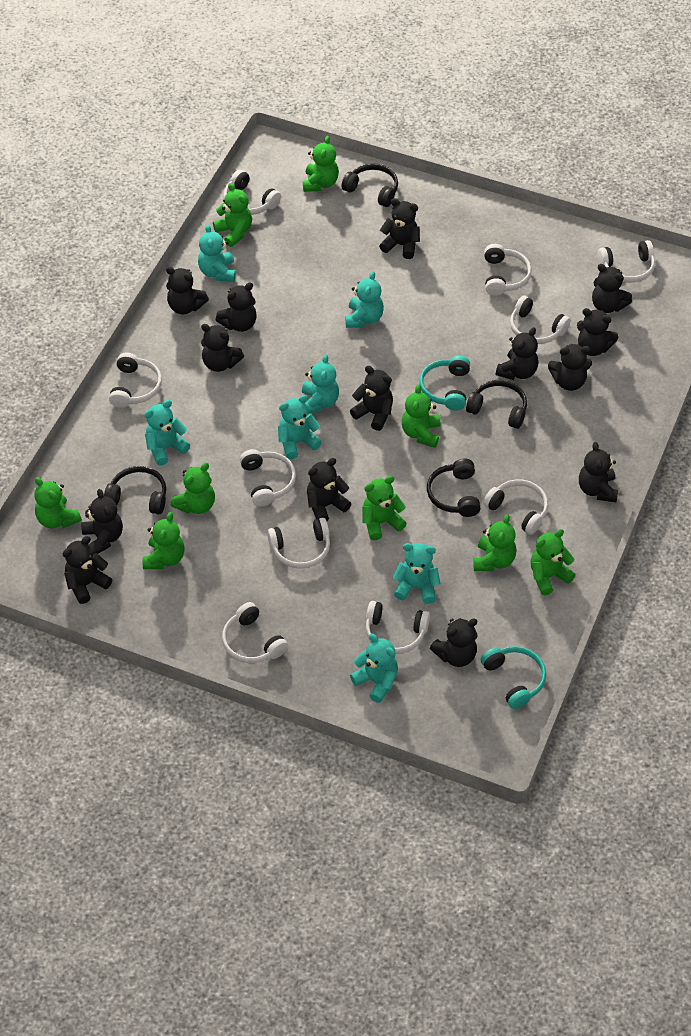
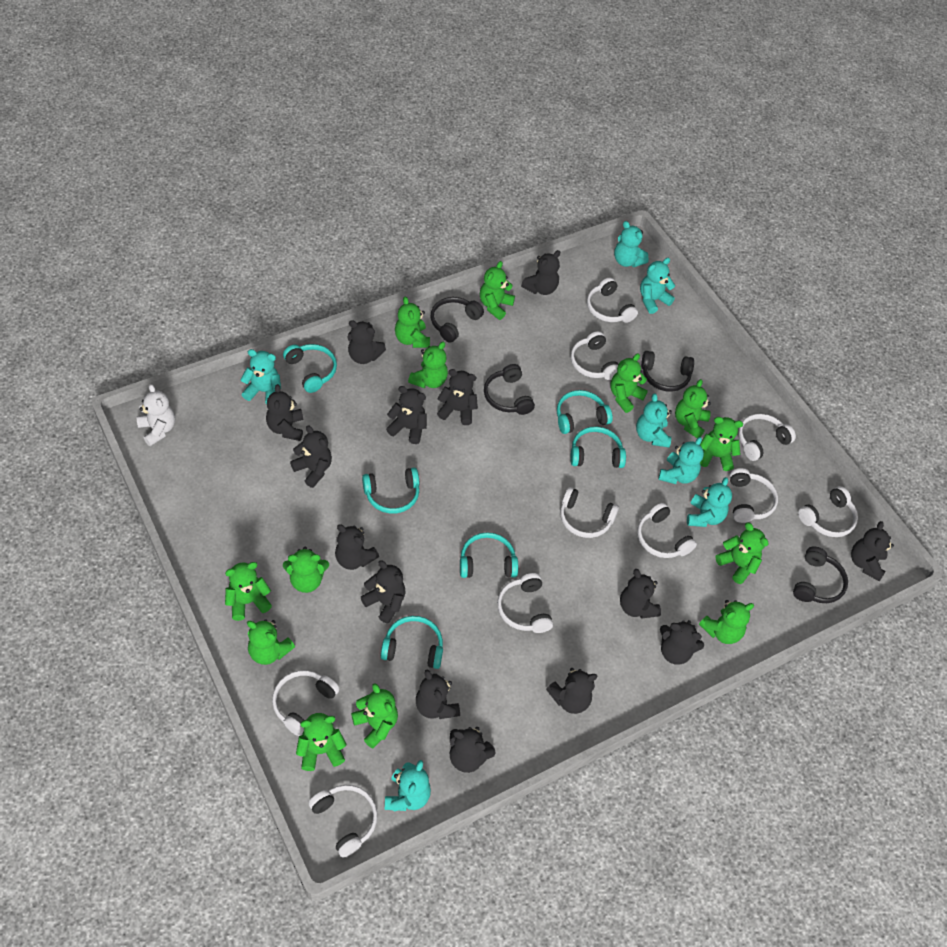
green teddy bear: [34,477,82,528] [143,512,185,569] [171,463,215,514] [213,183,252,247] [303,136,339,192] [362,476,407,540] [402,384,441,448] [473,514,516,571] [530,529,575,595] = 9 -> [225,562,272,621] [247,619,295,665] [283,547,329,593] [296,713,346,771] [351,683,398,749] [395,297,430,348] [408,342,448,388] [480,261,515,320] [610,354,648,413] [675,379,711,438] [699,600,754,644] [700,417,743,471] [716,522,769,584] = 13
turquoise headphones: [419,356,470,411] [481,646,546,709] = 2 -> [283,344,337,393] [362,467,419,514] [381,616,443,669] [460,532,518,578] [557,390,613,434] [570,426,626,468] = 6
white teddy bear: none = 0 -> [136,384,175,446] = 1

